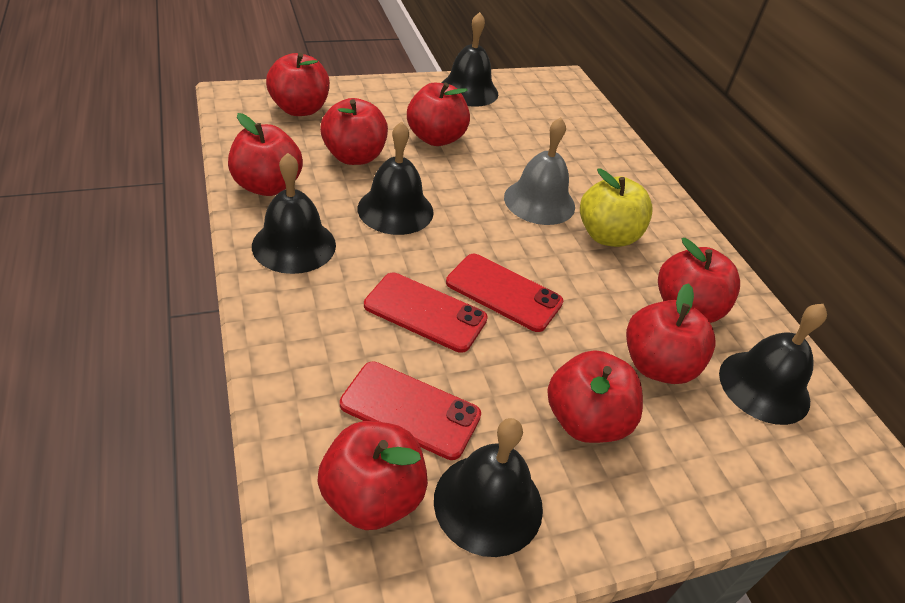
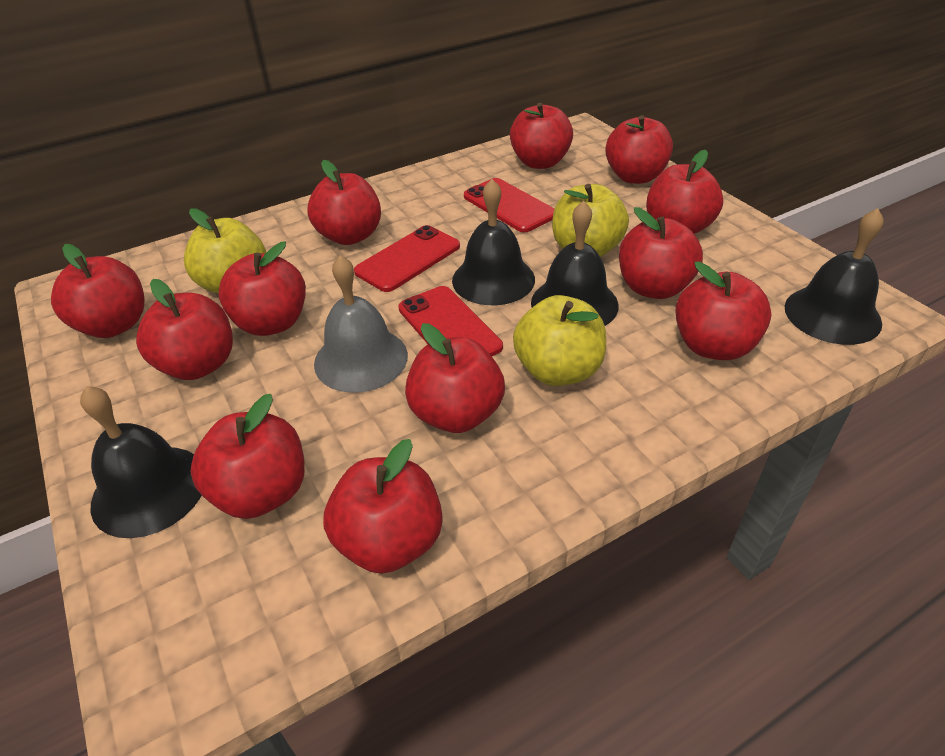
black bell: [252,153,336,274] [358,121,434,235] [434,418,543,557] [441,12,498,107] [719,304,827,425] = 5 -> [80,386,201,538] [452,179,535,305] [531,201,619,326] [785,208,884,345] = 4
red apple: [228,113,303,196] [266,53,330,116] [317,421,428,530] [320,98,388,165] [407,82,470,146] [547,350,643,443] [626,283,716,384] [658,238,740,323] = 8 -> [51,244,144,338] [136,279,233,380] [190,394,305,519] [218,242,306,336] [307,160,381,245] [323,439,443,574] [405,323,505,433] [510,103,573,169] [605,115,673,184] [619,207,703,299] [646,150,723,234] [675,262,771,360] = 12
yellow apple: [580,169,653,247] = 1 -> [184,208,266,293] [513,295,606,386] [552,184,629,257] = 3

